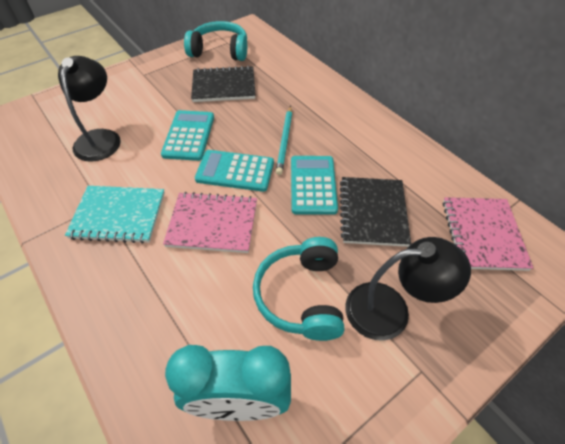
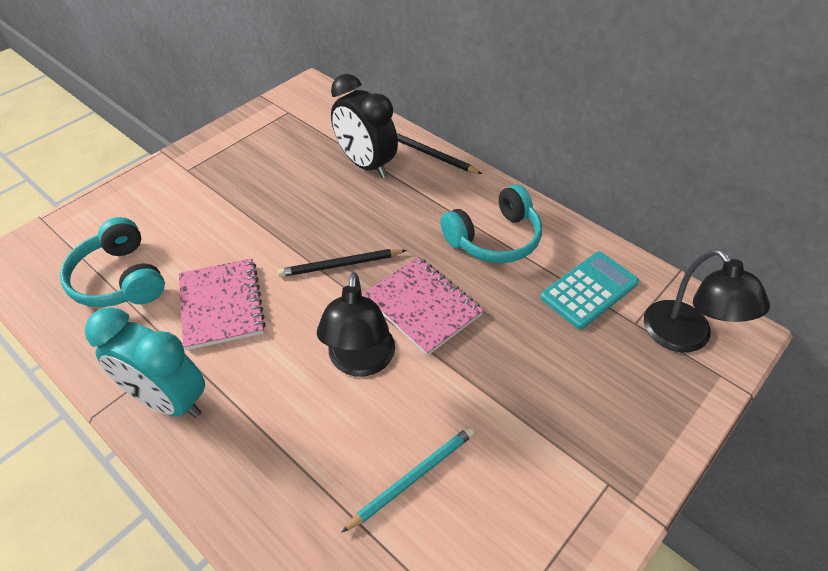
black clock: none = 0 -> [331,74,398,178] = 1
black notebook: [191,66,255,102] [340,177,411,247] = 2 -> none = 0
black pencil: none = 0 -> [277,249,407,277] [397,133,482,174] = 2
turquoise calculator: [161,110,214,161] [195,150,274,192] [291,156,338,215] = 3 -> [540,251,639,329] = 1
turquoise notebook: [65,186,165,244] = 1 -> none = 0

